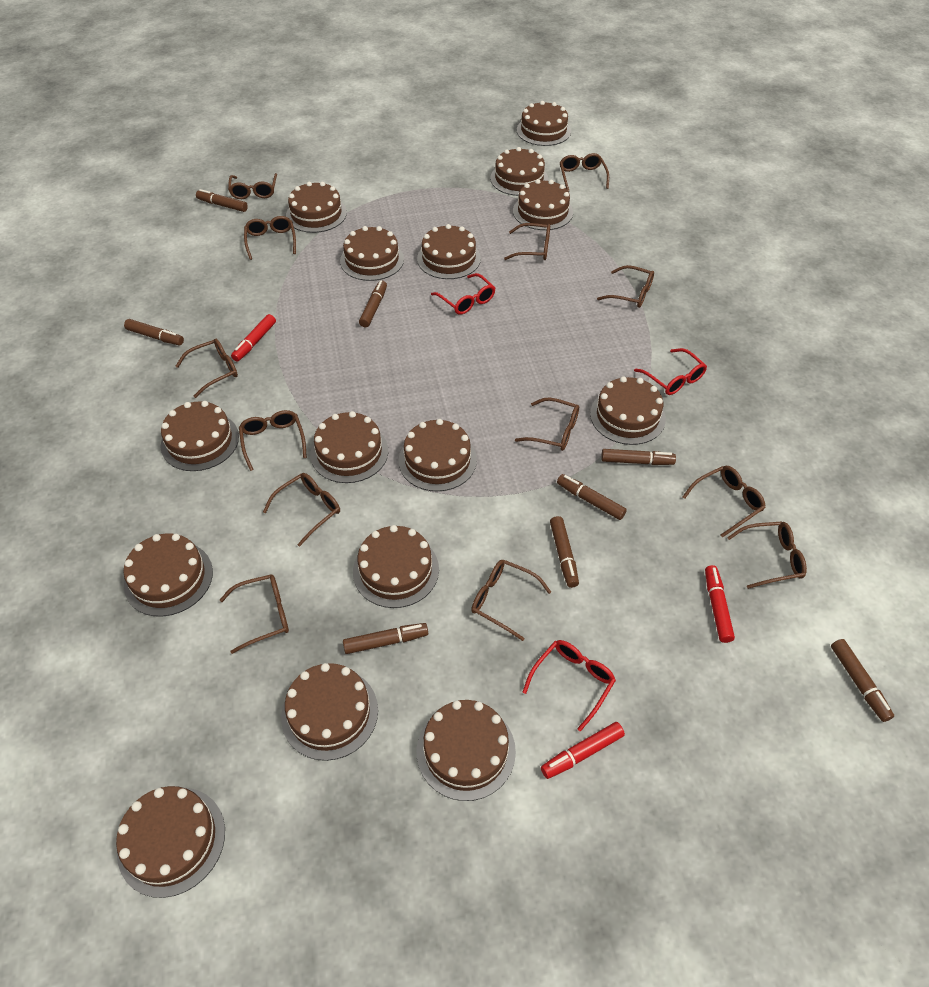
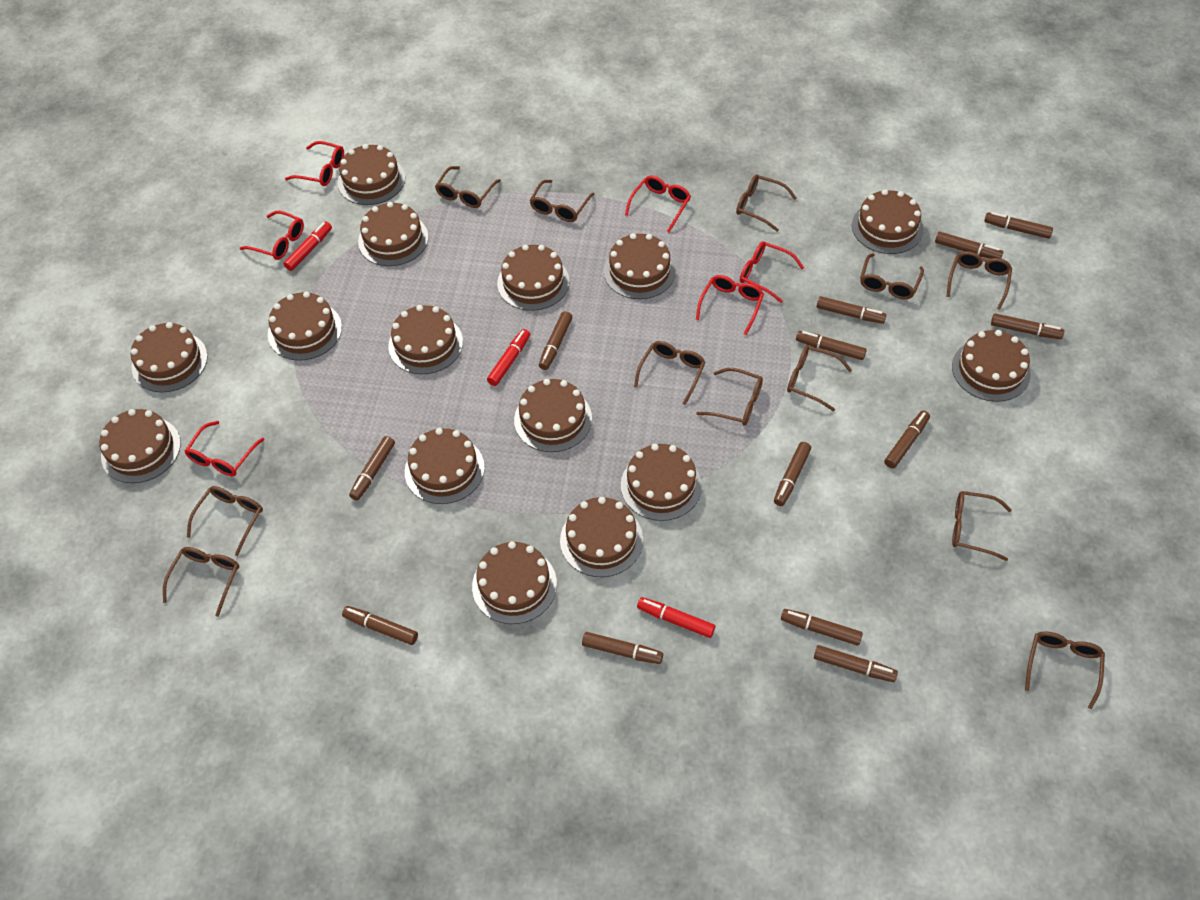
brown glasses: [176,339,238,398] [220,574,289,654] [228,173,277,199] [239,410,307,471] [244,216,296,260] [263,473,340,547] [471,560,551,641] [504,223,550,260] [515,397,579,451] [560,153,609,192] [597,265,654,308] [683,466,766,538] [727,521,807,589] = 13 -> [163,547,239,617] [187,486,263,556] [435,166,501,208] [529,180,594,222] [634,341,706,405] [696,368,763,426] [736,175,797,232] [787,346,852,411] [860,253,924,299] [946,251,1012,310] [952,491,1012,561] [1025,631,1105,709] = 12
brown marker: [124,319,184,345] [196,189,248,212] [343,623,428,654] [359,280,387,327] [550,516,579,588] [557,474,627,520] [601,449,676,465] [831,639,894,722] = 8 -> [342,606,418,645] [349,436,395,501] [539,311,572,370] [582,632,663,664] [774,442,811,506] [781,609,863,646] [796,331,867,360] [814,645,898,682] [817,296,887,324] [884,411,930,468] [935,231,1003,259] [984,212,1053,239] [991,313,1064,339] = 13
red glasses: [431,273,495,315] [523,640,616,732] [634,348,707,395] = 3 -> [184,421,265,476] [240,211,304,260] [285,141,344,186] [625,176,691,232] [696,275,764,335] [740,241,804,303] = 6

